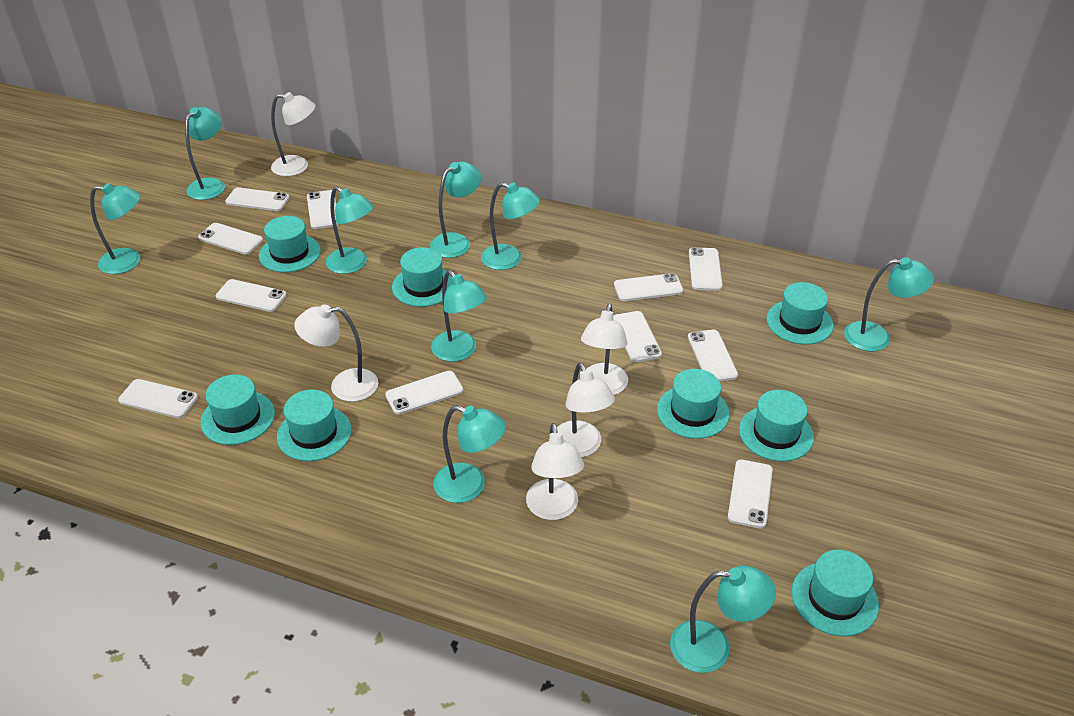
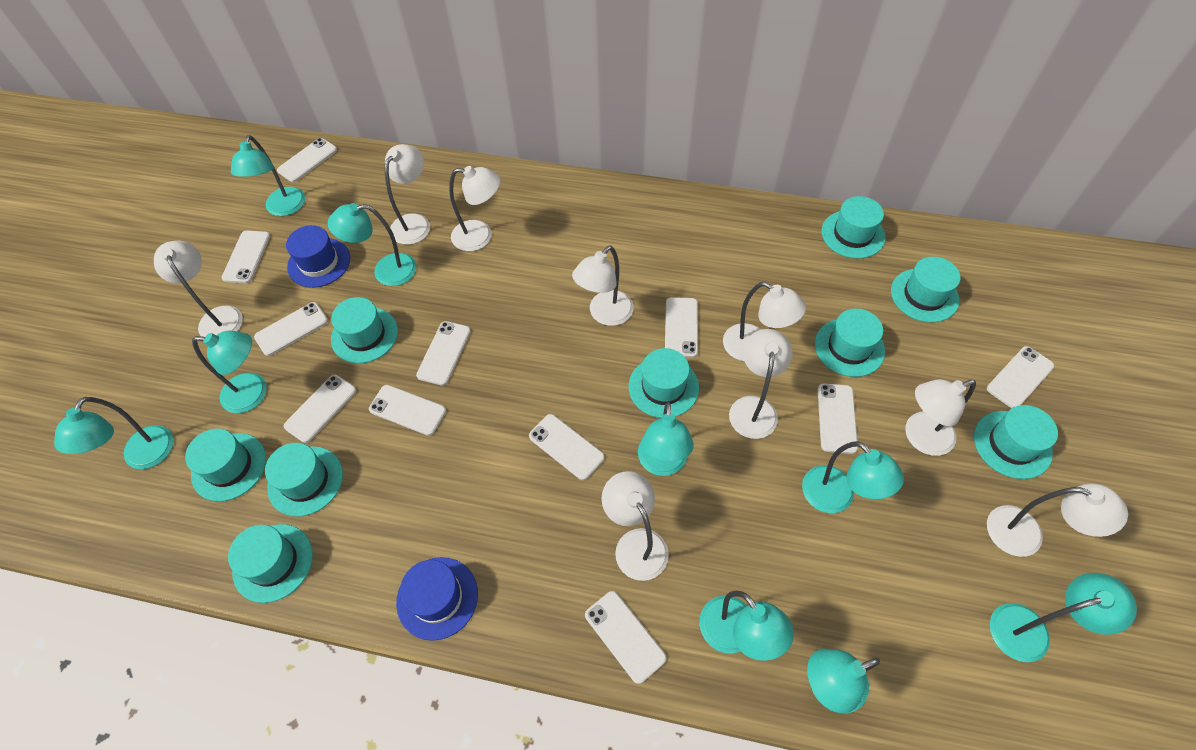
blue hat: none = 0 -> [286,225,350,288] [396,557,478,641] = 2
turquoise hat: [200,375,275,445] [259,216,321,272] [277,389,351,461] [392,247,452,307] [657,369,729,439] [739,390,814,461] [766,282,834,345] [792,550,879,636] = 8 -> [185,429,266,501] [228,524,313,603] [265,443,343,517] [331,297,398,363] [628,348,699,418] [815,308,885,377] [822,196,885,259] [891,257,960,322] [974,405,1058,479] = 9
white lamp: [271,92,316,176] [294,304,378,402] [526,423,584,520] [557,363,615,457] [581,304,628,395] = 5 -> [154,241,243,337] [385,144,430,245] [449,166,501,251] [572,246,634,326] [602,471,669,581] [723,282,806,361] [729,329,793,439] [905,379,976,456] [987,483,1128,557] = 9

